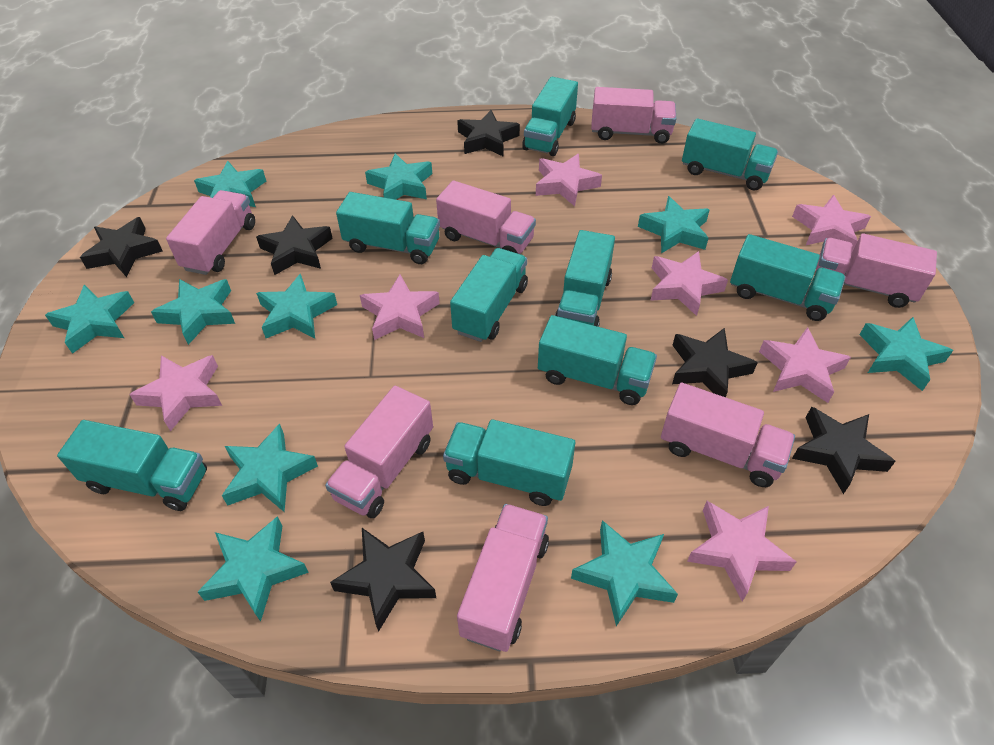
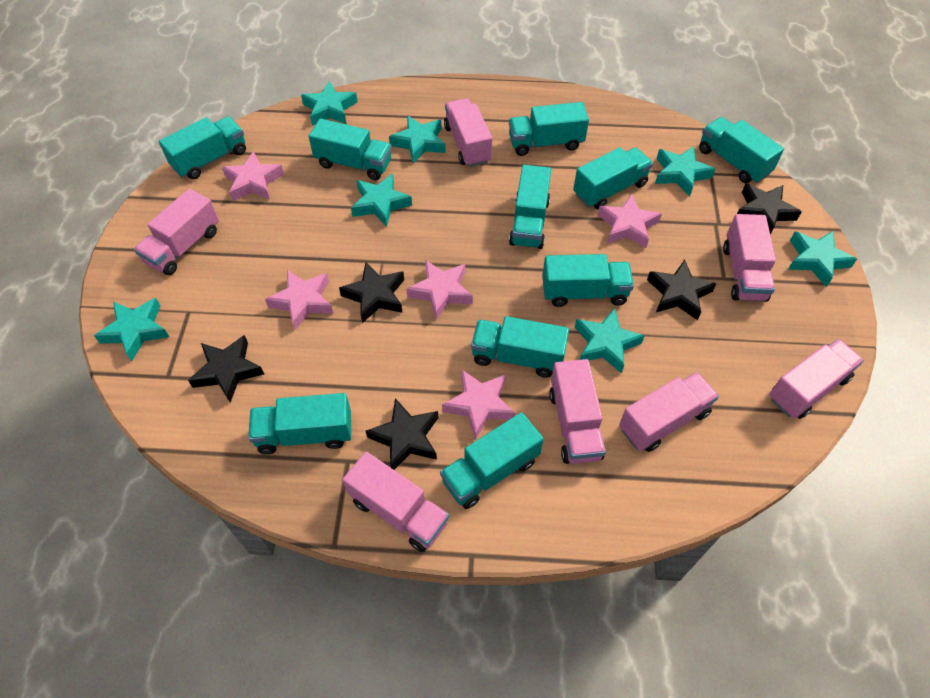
black star: [80,217,162,277] [256,215,333,275] [330,528,436,632] [457,110,520,157] [672,328,758,397] [792,407,896,494] = 6 -> [188,335,264,402] [339,262,404,323] [366,398,438,470] [647,260,717,320] [737,183,802,235] = 5
pink star: [129,355,222,431] [360,275,440,340] [536,154,602,206] [650,251,728,316] [687,501,797,601] [759,327,851,403] [792,195,871,252] = 7 -> [222,151,284,201] [265,270,333,330] [406,260,473,320] [442,370,516,439] [598,194,662,248] = 5
turquoise star: [45,285,134,354] [151,279,235,345] [194,161,266,207] [198,516,309,622] [222,424,318,512] [256,273,337,339] [365,153,432,200] [571,520,678,626] [638,196,710,253] [859,317,953,391] = 10 -> [94,298,169,361] [301,81,358,126] [351,174,412,227] [389,115,446,163] [575,308,644,374] [655,146,715,196] [788,230,857,287] = 7
turquoise truck: [57,420,207,511] [336,192,440,264] [443,419,575,506] [450,248,528,342] [522,77,578,156] [538,315,657,405] [555,230,615,327] [682,119,778,191] [730,234,846,321] = 9 -> [159,117,246,179] [248,393,351,454] [309,119,392,180] [440,412,544,509] [471,316,569,378] [509,102,589,156] [509,165,551,249] [542,254,634,307] [573,147,653,210] [699,117,784,183] = 10

